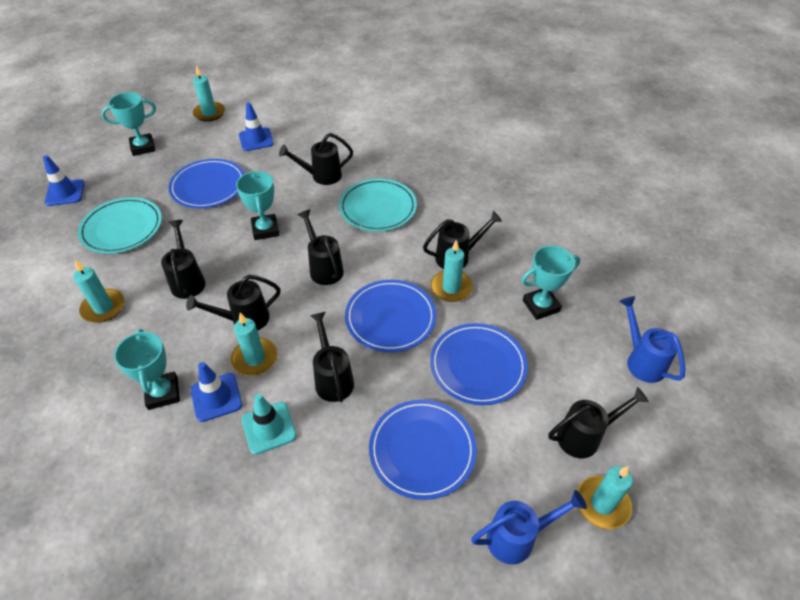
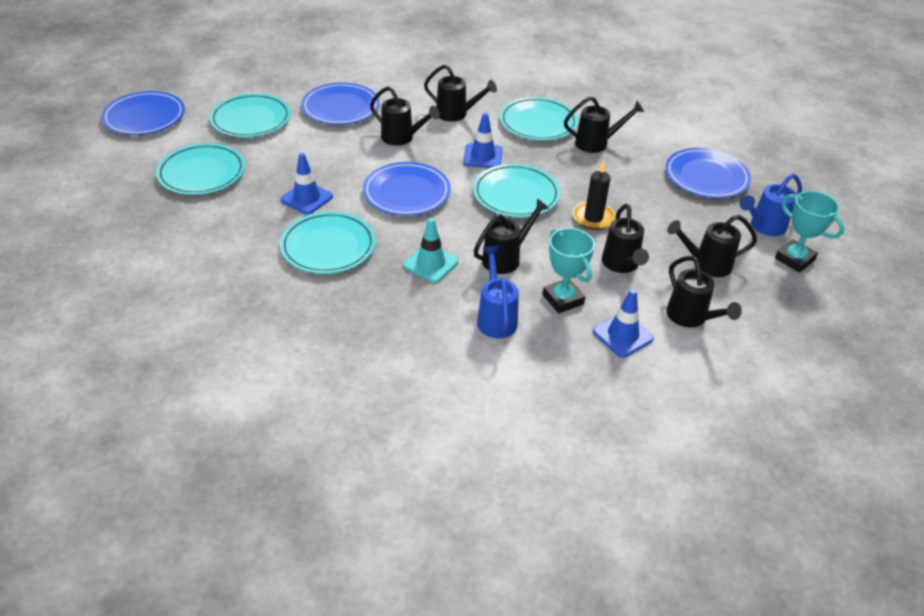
black candle: none = 0 -> [572,160,616,230] = 1
turquoise candle: [73,260,125,323] [193,65,225,122] [231,313,278,376] [431,240,473,302] [577,466,633,529] = 5 -> none = 0
turquoise plate: [78,197,162,254] [339,179,417,232] = 2 -> [156,143,245,195] [209,93,291,137] [280,212,376,274] [473,164,561,218] [500,97,578,141] = 5
turquoise trophy: [101,92,156,156] [114,329,180,410] [236,171,279,240] [521,245,580,320] = 4 -> [542,228,595,313] [775,191,844,273] = 2

